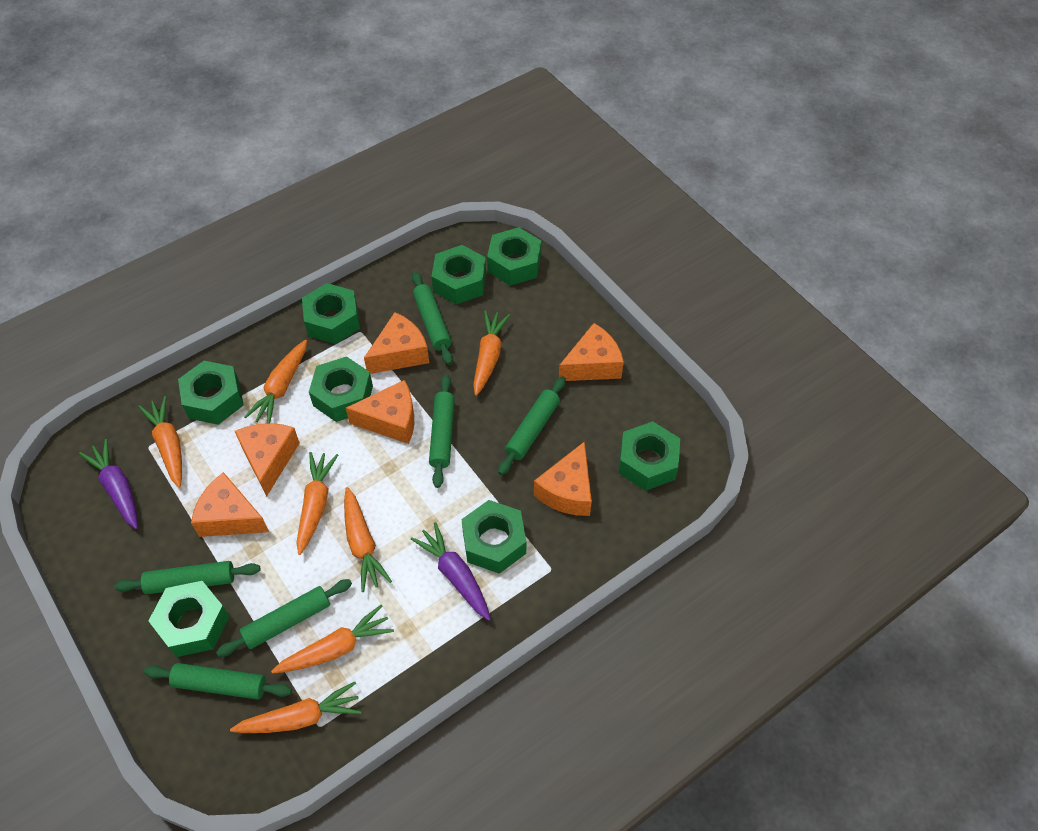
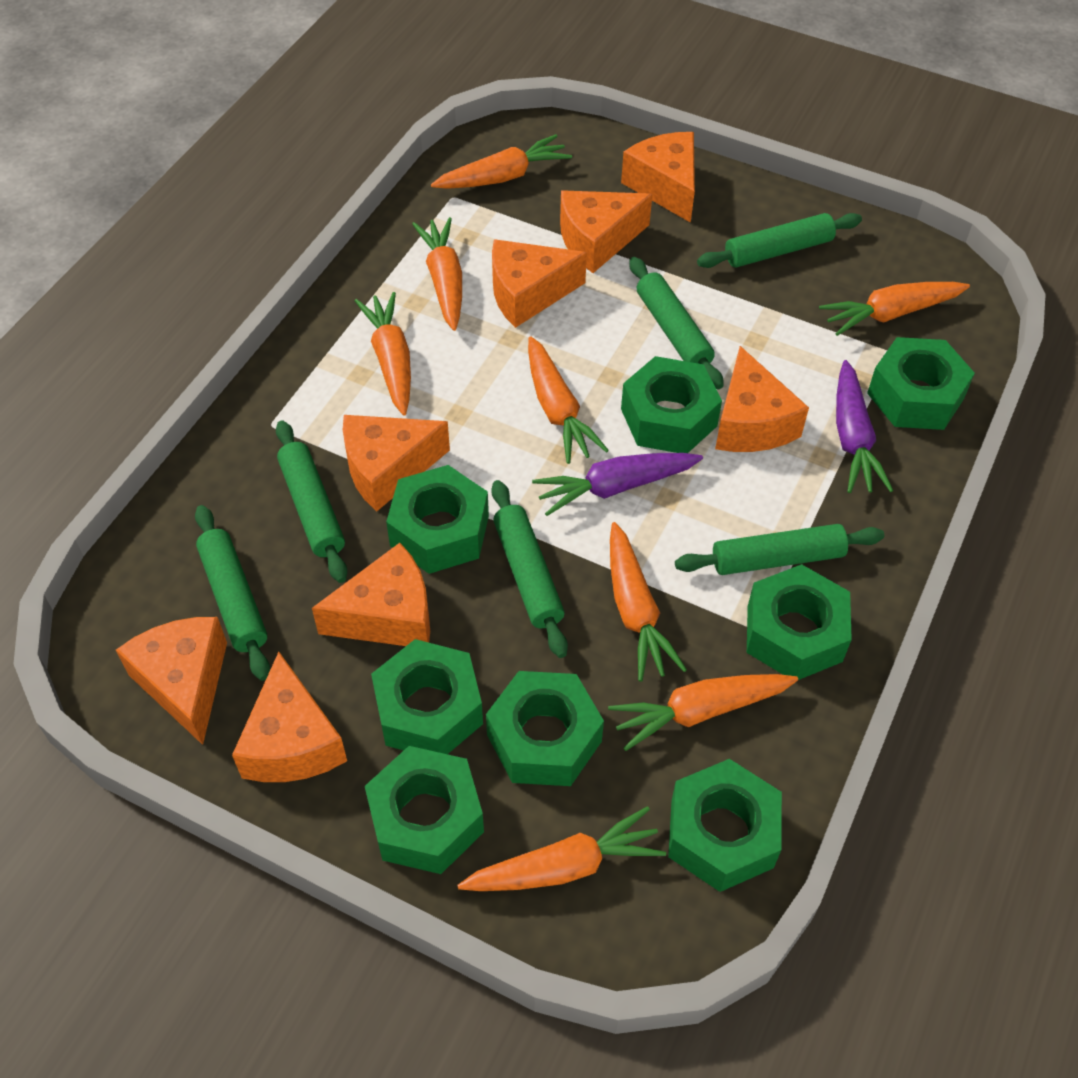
orange carrot: [138,396,182,488] [230,682,362,733] [244,340,307,423] [271,605,394,674] [296,452,338,555] [344,487,392,592] [473,310,510,396] = 7 -> [355,292,411,416] [412,217,462,331] [431,134,572,189] [457,806,666,891] [528,336,609,464] [608,674,798,751] [610,522,687,682] [819,282,970,336] = 8
orange cheese: [191,472,269,537] [235,423,300,497] [346,380,414,444] [364,312,429,374] [534,441,592,516] [559,323,624,381] = 6 -> [116,617,227,745] [232,652,347,782] [312,543,430,646] [343,415,450,511] [492,239,587,328] [560,190,652,273] [621,132,695,223] [715,346,809,452] = 8

